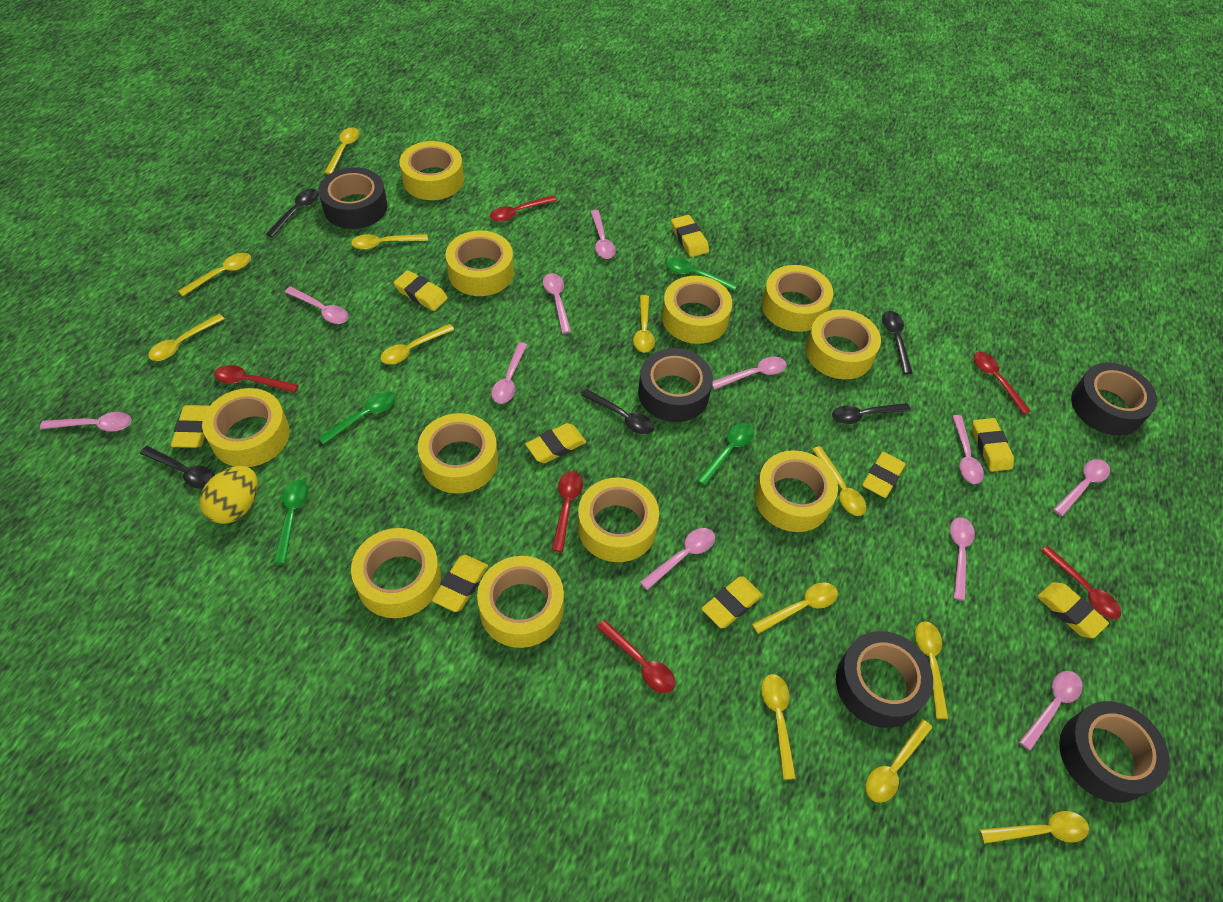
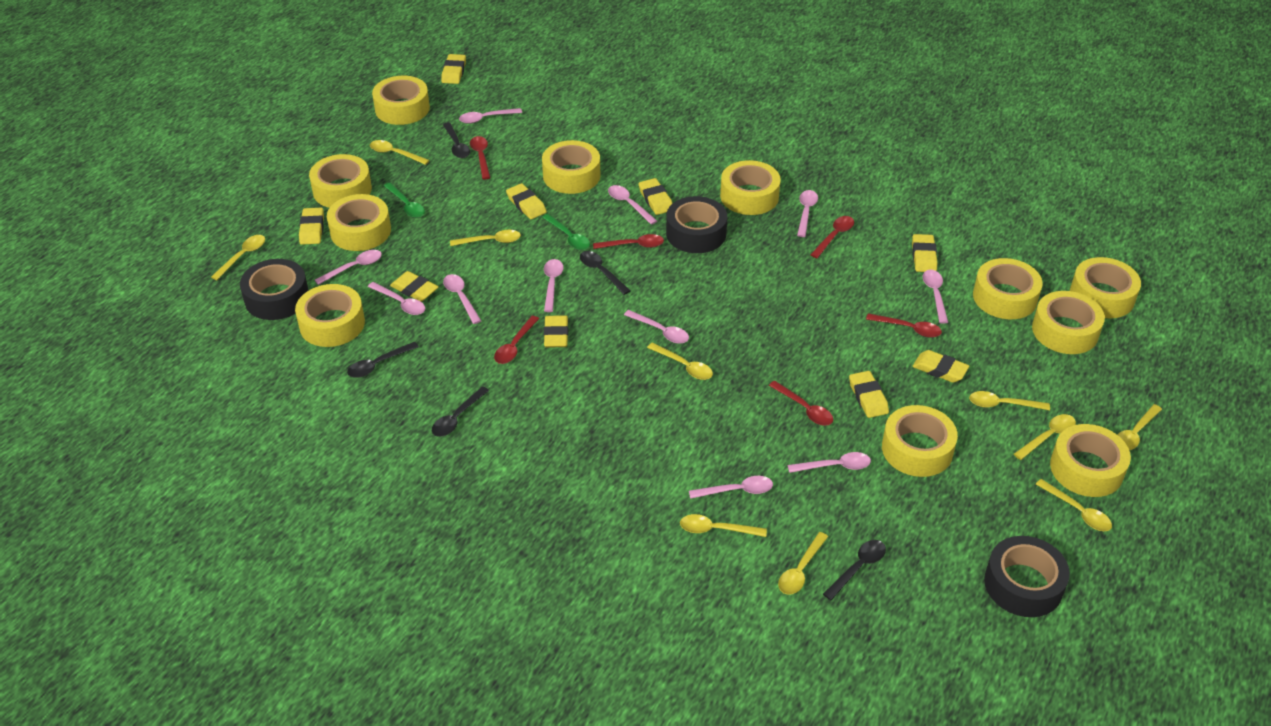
black tape: [319,167,387,229] [638,348,713,422] [836,631,933,728] [1059,701,1170,803] [1071,363,1157,436] = 5 -> [240,259,309,320] [666,196,727,253] [984,536,1070,617] = 3
green spoon: [274,480,309,564] [318,391,395,445] [666,258,737,291] [697,423,754,486] = 4 -> [384,183,425,218] [542,214,590,250] = 2
yellow egg: [199,466,258,524] = 1 -> none = 0
yellow spoon: [148,314,225,361] [178,253,251,296] [324,128,359,175] [351,234,428,250] [380,324,454,364] [633,295,655,353] [752,582,838,634] [761,674,796,780] [812,446,866,516] [866,719,932,803] [915,621,948,719] [980,811,1089,844] = 12 -> [211,235,265,280] [370,140,429,165] [450,230,521,246] [647,342,713,380] [680,514,767,537] [778,532,828,595] [969,391,1050,410] [1014,414,1076,460] [1036,479,1112,531] [1117,404,1162,450] = 10

